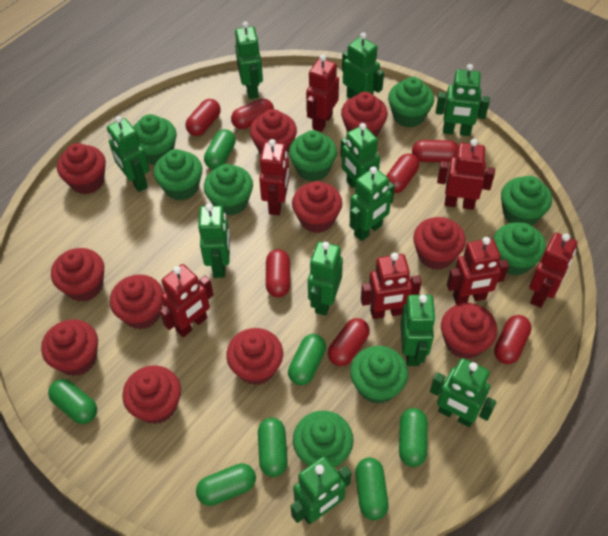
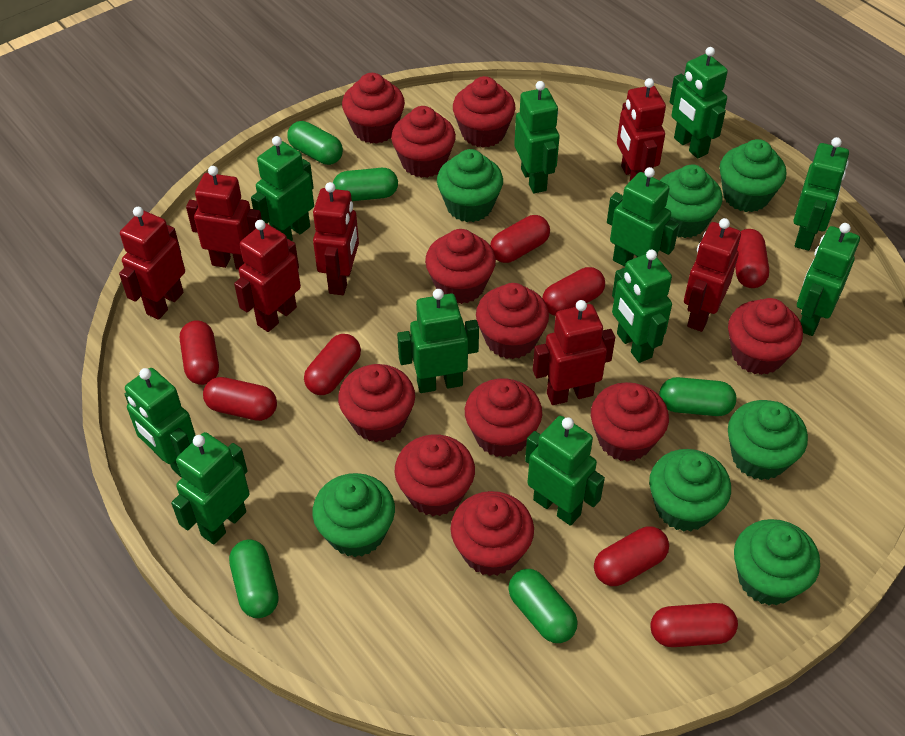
green capsule: [48,379,97,424] [196,463,256,506] [204,129,236,169] [258,418,288,477] [288,334,326,385] [355,458,389,520] [399,408,428,467] = 7 -> [229,539,279,618] [287,121,343,165] [333,168,398,201] [508,569,578,643] [659,377,736,416] = 5
green cupcake: [133,114,176,165] [154,149,202,201] [204,164,253,215] [289,130,337,182] [293,411,354,468] [350,346,408,404] [388,77,434,127] [493,222,546,276] [501,176,552,226] = 9 -> [312,473,395,557] [437,149,503,222] [649,449,731,532] [660,164,722,238] [720,139,787,212] [728,400,808,480] [734,519,820,605] = 7
red capsule: [186,99,221,136] [231,99,274,129] [266,249,290,297] [328,318,370,366] [386,153,419,193] [412,140,458,162] [494,315,532,364] = 7 -> [180,320,219,385] [203,377,277,421] [304,334,361,395] [490,215,550,263] [542,267,605,316] [594,526,669,586] [650,603,738,647] [735,229,769,288] = 8

